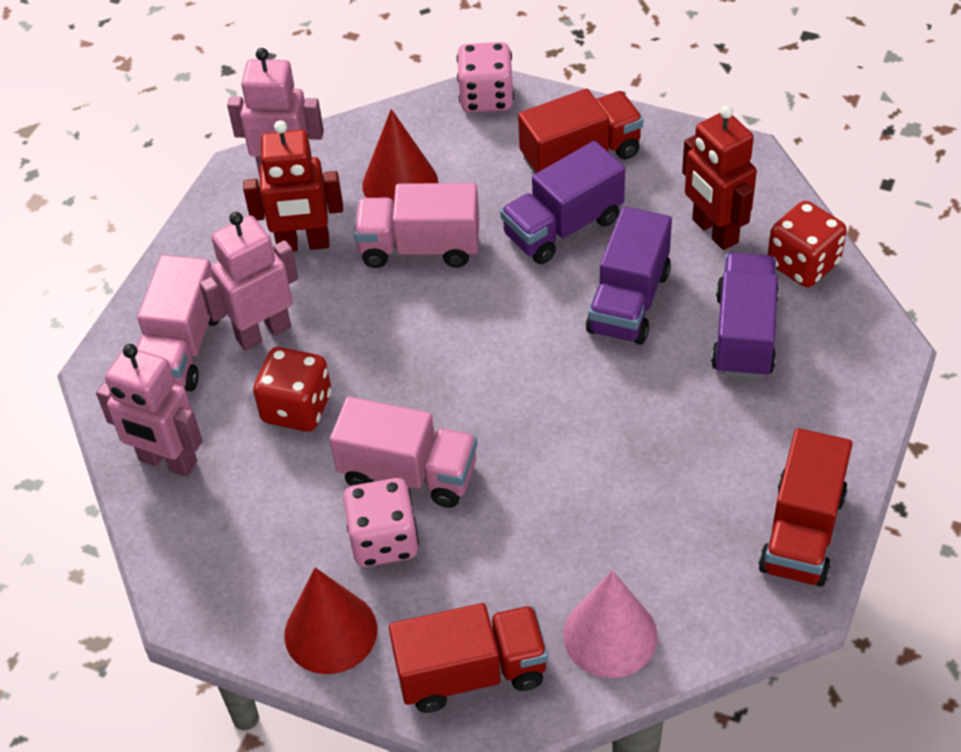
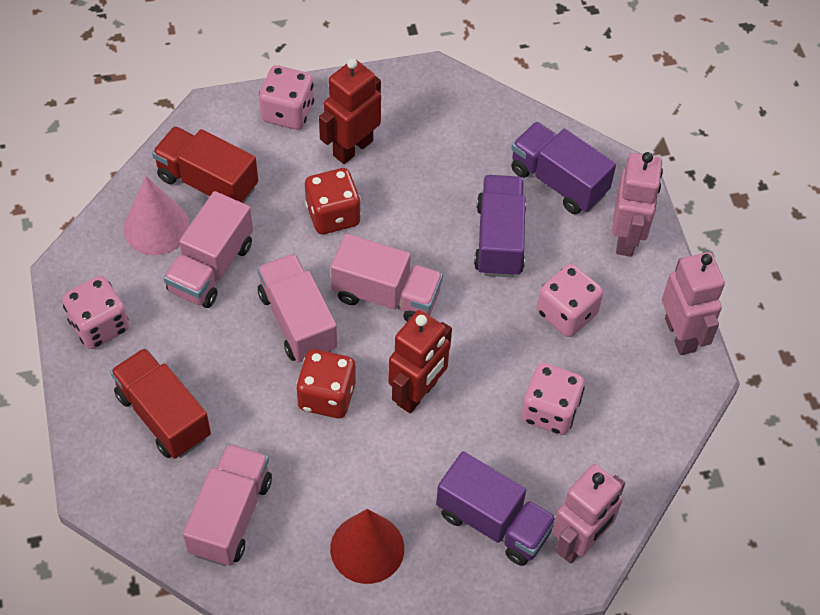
pink dice: [343,478,419,567] [457,42,514,113] = 2 -> [62,276,129,349] [259,65,314,130] [521,363,585,435] [537,264,603,337] = 4
pink truck: [137,255,219,391] [330,396,477,508] [354,183,479,268] = 3 -> [163,191,253,308] [183,444,272,566] [257,254,337,362] [331,234,443,322] = 4
red cone: [284,567,377,674] [362,109,438,203] = 2 -> [330,509,404,584] = 1
red truck: [389,603,548,713] [518,89,643,174] [758,428,853,587] = 3 -> [110,348,211,459] [152,126,258,203] = 2

